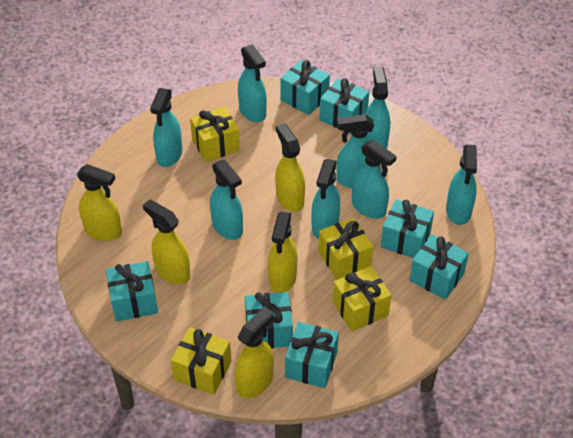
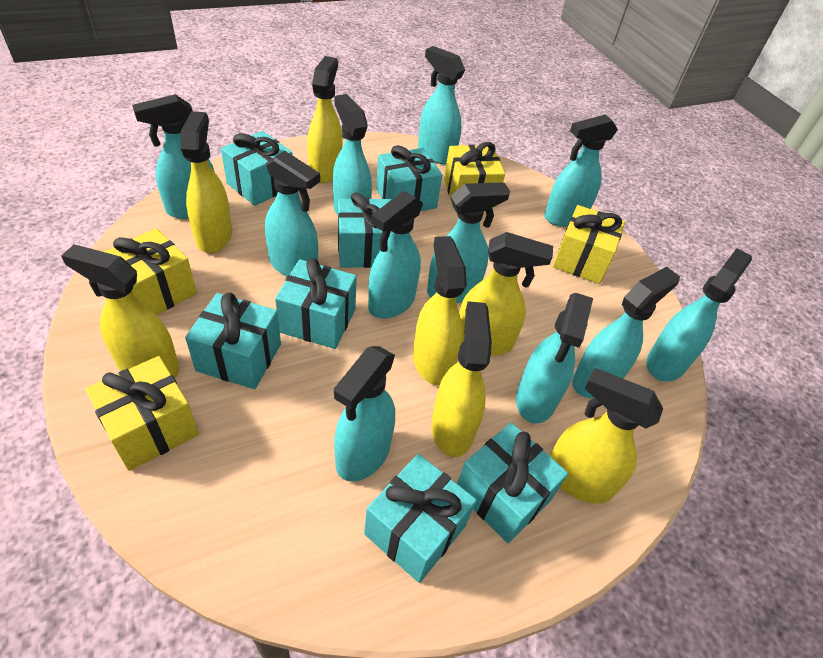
turquoise spray bottle: [150,88,183,167] [210,160,243,240] [238,44,267,122] [311,159,340,239] [337,114,374,188] [352,140,397,219] [366,66,390,149] [446,145,477,225] = 8 -> [132,94,214,219] [265,151,320,277] [333,94,372,215] [334,346,395,482] [368,191,423,319] [418,46,465,164] [427,182,510,303] [516,293,593,424] [544,115,618,227] [572,267,680,398] [646,248,752,382] = 11
yellow spray bottle: [77,164,122,241] [143,199,190,284] [235,307,274,398] [268,211,297,293] [275,123,305,212] = 5 -> [61,245,180,378] [181,111,232,253] [307,56,342,183] [413,236,467,385] [431,301,492,457] [459,232,553,356] [550,368,663,504] = 7

